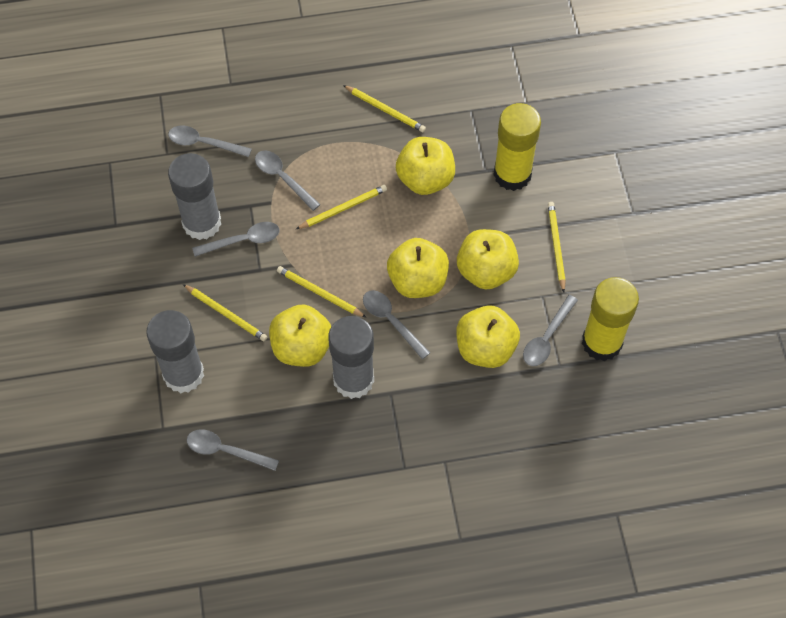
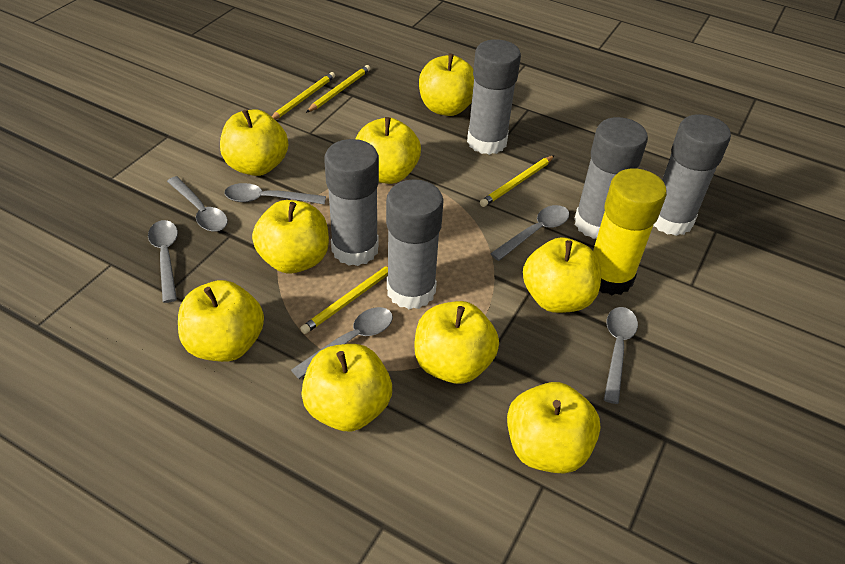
grey glue stick: [146,310,204,393] [168,153,221,240] [328,316,374,399] = 3 -> [324,139,379,266] [386,179,444,309] [467,39,521,155] [574,117,648,239] [653,114,731,236] = 5
yellow apple: [269,304,331,367] [387,238,449,298] [396,137,455,195] [456,306,520,368] [457,229,519,290] = 5 -> [178,280,264,362] [220,109,288,176] [252,200,329,273] [301,344,392,431] [356,117,421,184] [414,301,499,384] [419,54,474,116] [507,382,601,473] [523,237,601,313] = 9
yellow glue stick: [493,103,541,191] [582,277,639,361] = 2 -> [593,168,667,295] = 1
yellow pencil: [183,284,267,341] [277,266,367,318] [296,185,387,229] [343,85,426,132] [548,202,566,293] = 5 -> [271,72,335,119] [300,266,388,334] [306,65,371,113] [480,155,555,207] = 4

